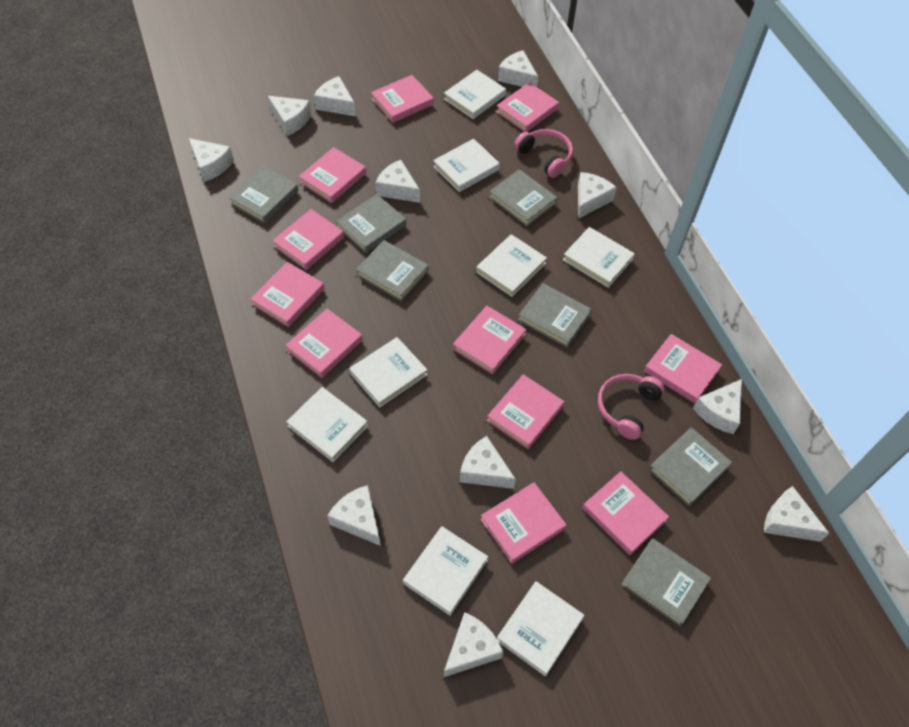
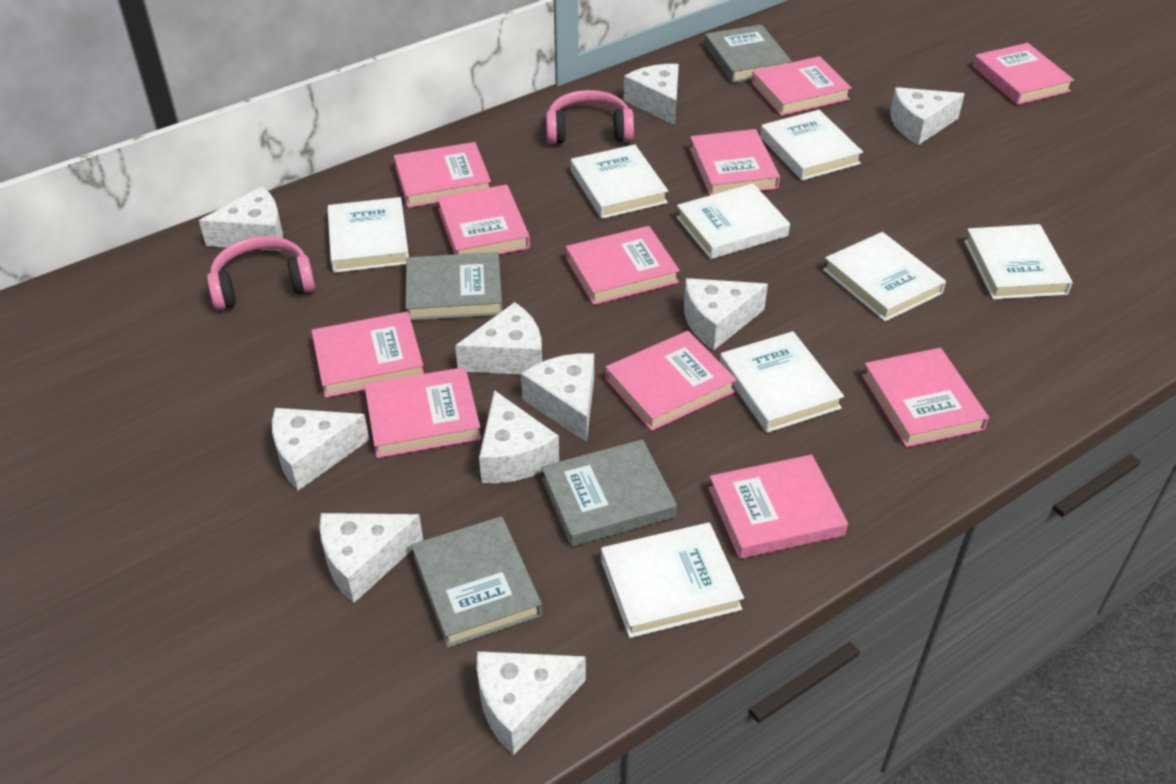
grey book: [229,166,299,224] [336,194,406,253] [356,240,429,302] [489,169,557,226] [518,283,592,348] [621,538,711,626] [649,427,732,506] = 7 -> [406,252,503,321] [411,516,542,648] [541,439,677,547] [704,24,792,83] = 4
white cheese: [189,138,234,182] [268,96,311,136] [314,76,356,116] [327,485,381,546] [375,160,420,203] [444,612,503,677] [460,436,516,489] [498,50,538,87] [578,172,617,219] [693,379,742,434] [764,486,829,542] = 11 -> [199,187,283,251] [272,408,369,491] [319,513,423,603] [455,302,542,374] [477,651,586,755] [479,390,559,483] [521,353,594,443] [624,64,679,125] [684,278,768,350] [890,87,964,145] = 10

